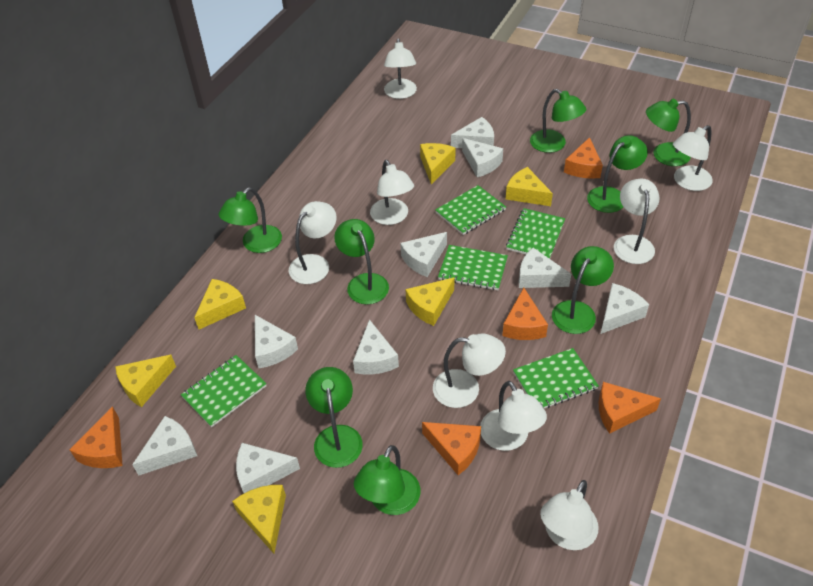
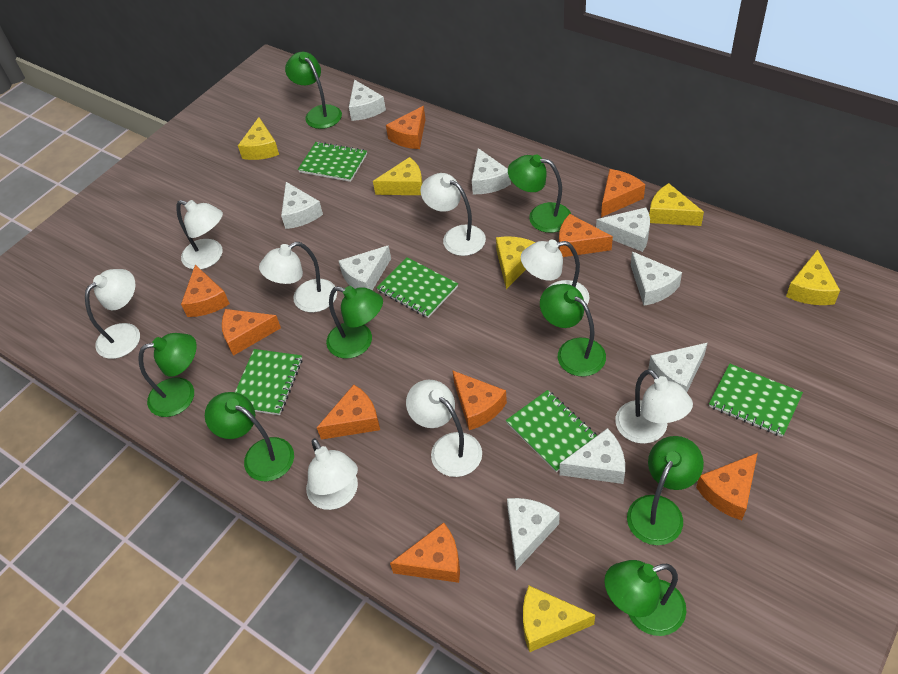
orange cheese: [69,406,122,468] [422,422,481,475] [502,288,548,340] [564,137,603,179] [599,382,661,434] = 5 -> [181,265,230,317] [222,309,281,356] [317,385,380,440] [386,106,426,149] [390,522,460,583] [452,370,507,430] [559,214,613,257] [601,169,645,217] [696,453,758,521] = 9

